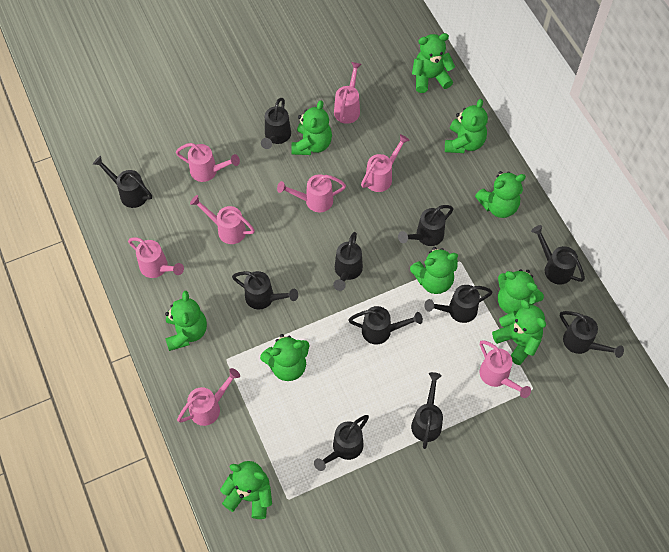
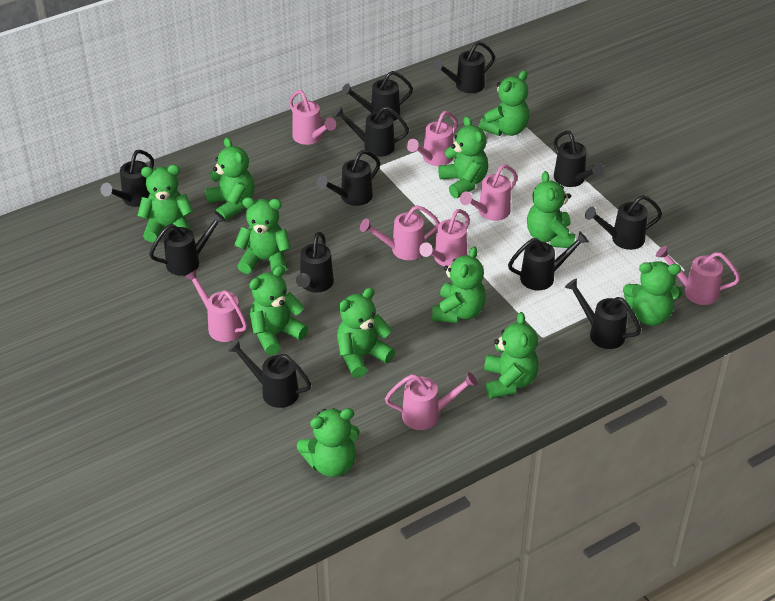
black watering can: [93,156,152,208] [232,271,298,310] [261,98,291,149] [314,415,369,471] [333,232,363,291] [348,306,423,344] [398,205,454,246] [411,372,443,449] [424,285,492,323] [531,225,585,285] [560,311,624,358] = 11 -> [101,150,154,207] [149,211,226,275] [228,340,311,408] [296,232,334,293] [317,150,380,206] [333,106,409,157] [342,71,413,121] [433,41,495,93] [508,231,589,290] [554,131,604,187] [565,278,641,349] [585,195,662,250] = 12
green teddy bear: [165,291,207,351] [220,461,272,519] [260,334,310,381] [291,100,332,155] [410,247,458,294] [412,33,455,93] [445,99,488,153] [475,171,526,218] [492,299,546,365] [498,269,544,314] = 10 -> [137,165,193,242] [205,137,254,220] [234,197,291,274] [249,266,308,355] [297,408,359,477] [337,287,395,378] [432,246,486,323] [438,116,488,198] [479,70,529,136] [484,312,539,399] [527,171,575,248] [623,261,682,326] = 12

